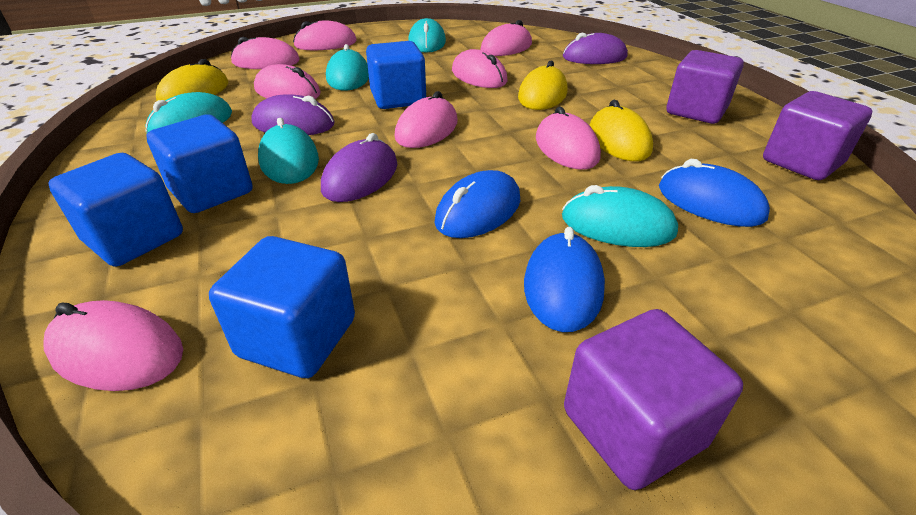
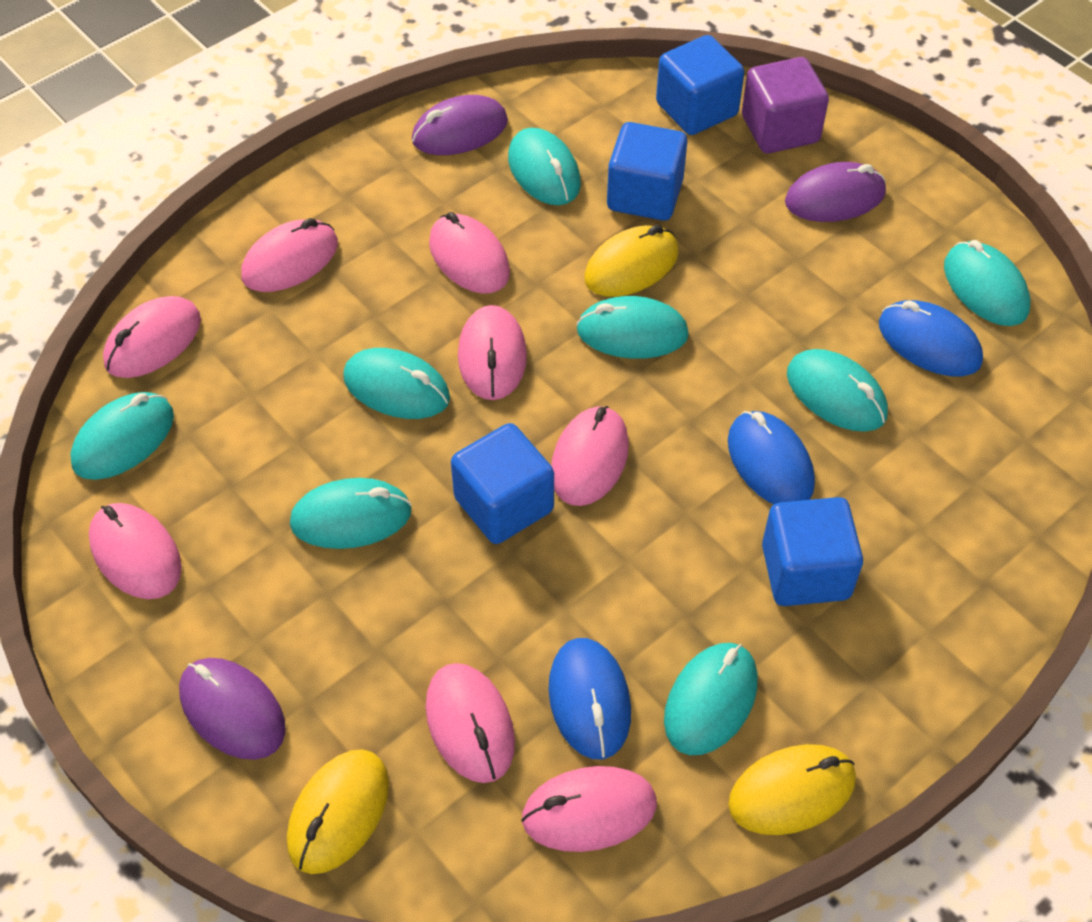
purple cube: [564,309,743,490] [667,50,744,124] [763,91,872,180] = 3 -> [742,57,829,153] = 1
turquoise mouse: [145,92,232,133] [258,118,319,184] [326,44,369,91] [408,18,446,53] [562,185,678,247] = 5 -> [70,392,174,480] [290,478,412,549] [343,348,450,419] [508,128,581,205] [576,296,689,359] [664,643,758,755] [787,349,888,432] [944,240,1030,326] = 8

